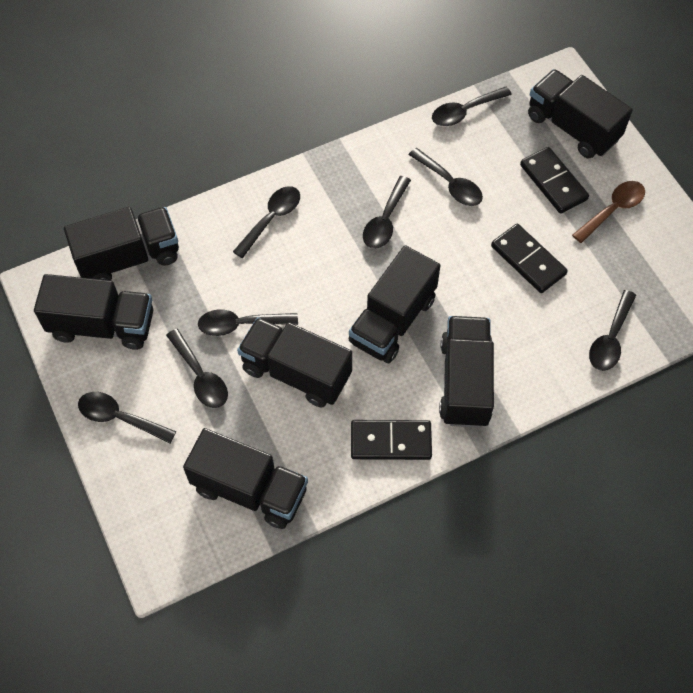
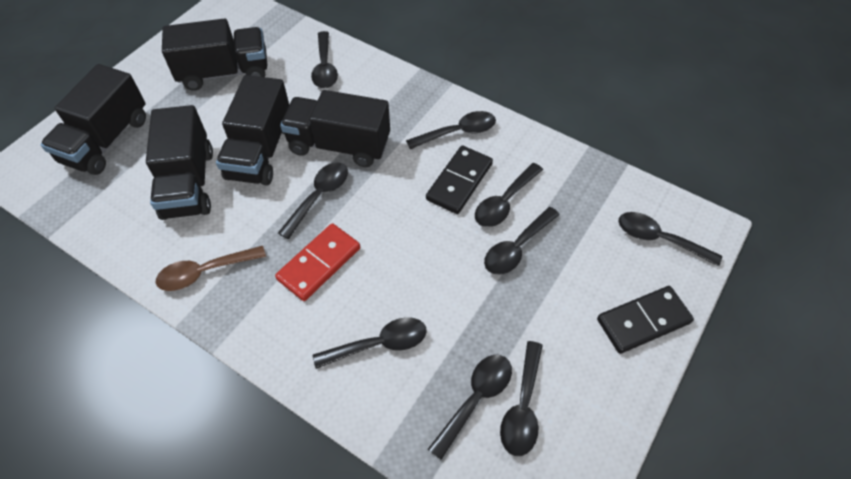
black domino: [351,420,432,460] [491,224,568,293] [520,147,589,214] = 3 -> [426,145,493,214] [597,286,694,354] = 2
black spoon: [78,392,176,443] [166,329,228,408] [198,309,298,336] [233,186,300,258] [363,176,411,249] [409,148,483,206] [432,87,512,126] [589,290,636,371] = 8 -> [278,162,348,239] [311,31,338,88] [313,317,427,369] [406,111,496,149] [428,355,512,460] [475,163,543,227] [484,207,560,275] [500,341,543,456] [618,212,722,267] = 9
black truck: [34,274,153,350] [64,207,179,281] [183,428,308,529] [237,317,352,408] [349,245,441,363] [439,316,494,428] [528,69,633,159] = 7 -> [40,64,146,175] [146,105,213,220] [162,18,267,91] [216,75,289,186] [280,90,390,167] = 5
red domino: none = 0 -> [275,223,360,301] = 1

